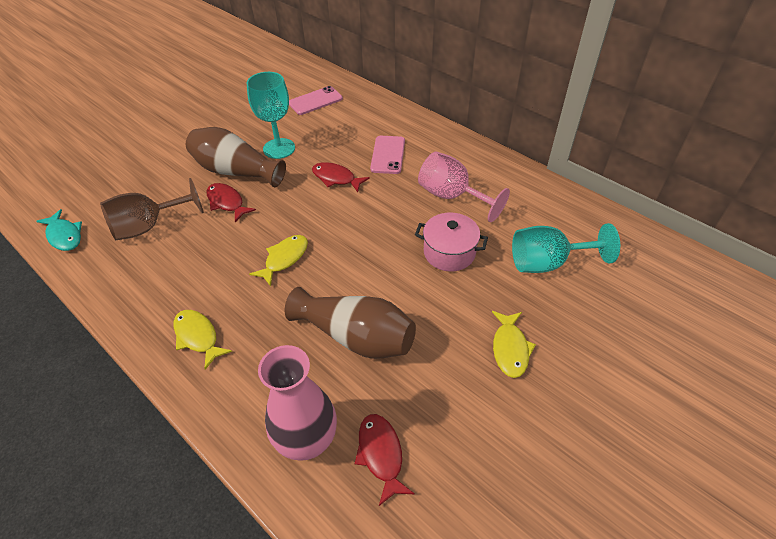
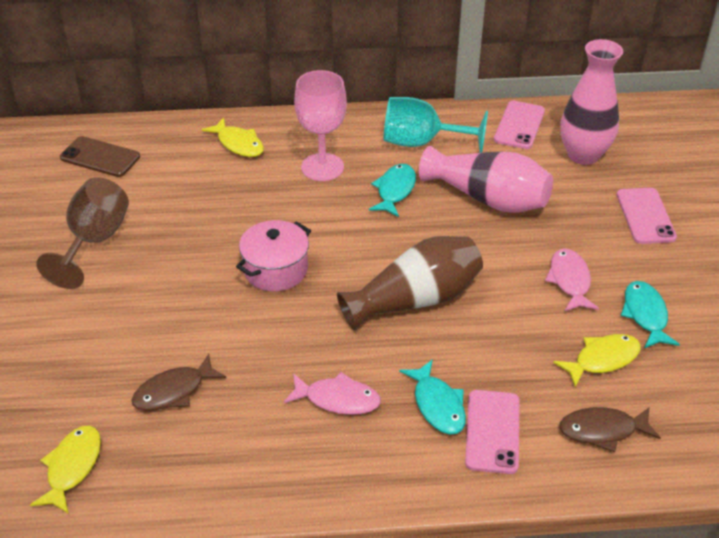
brown fish: none = 0 -> [132,354,226,411] [559,407,661,452] = 2
brown phone: none = 0 -> [60,136,140,177] = 1
brown vase: [186,127,286,187] [285,287,416,359] = 2 -> [337,236,483,331] = 1
pink fish: none = 0 -> [284,372,381,415] [545,248,599,312] = 2
pink phone: [289,86,343,115] [370,136,405,174] = 2 -> [465,390,519,474] [494,101,545,149] [617,188,677,244] = 3
pink vase: [258,345,337,461] = 1 -> [419,146,553,213] [560,39,623,165] = 2
red fish: [206,183,256,222] [312,162,370,192] [355,414,415,506] = 3 -> none = 0
turquoise fish: [36,209,82,251] = 1 -> [369,164,416,217] [399,359,466,435] [621,281,680,348] = 3
turquoise goblet: [247,72,295,159] [512,223,620,273] = 2 -> [384,97,488,153] = 1

